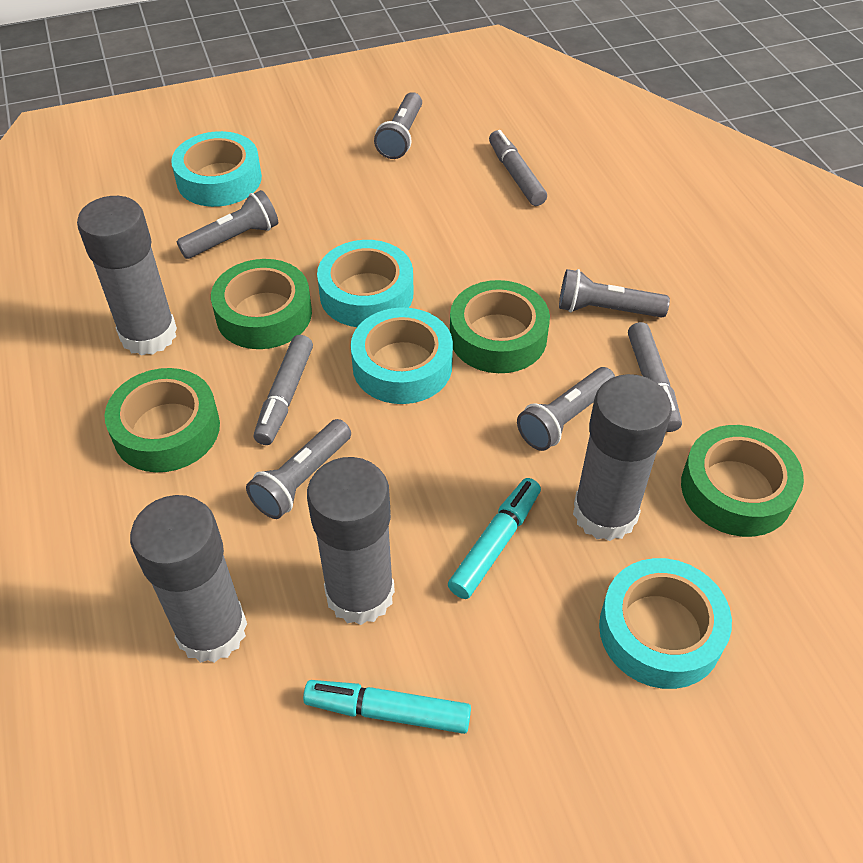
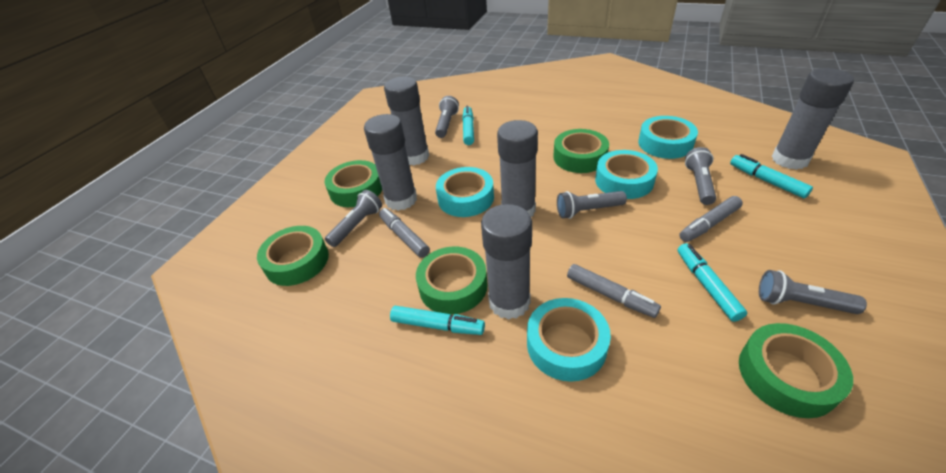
green tape: [104,368,220,472] [211,259,312,349] [450,280,550,373] [681,425,804,537] = 4 -> [257,226,329,286] [325,160,382,207] [416,246,488,315] [553,129,609,173] [739,323,853,418] = 5
grey glue stick: [77,196,177,356] [130,495,247,663] [307,457,395,625] [573,374,672,541] = 4 -> [364,114,417,211] [384,76,429,165] [481,204,532,320] [497,120,538,217] [771,68,854,170] = 5
turquoise marker: [303,680,471,734] [448,478,541,599] = 2 -> [390,306,485,335] [462,106,474,145] [677,243,747,322] [730,154,813,198] = 4

